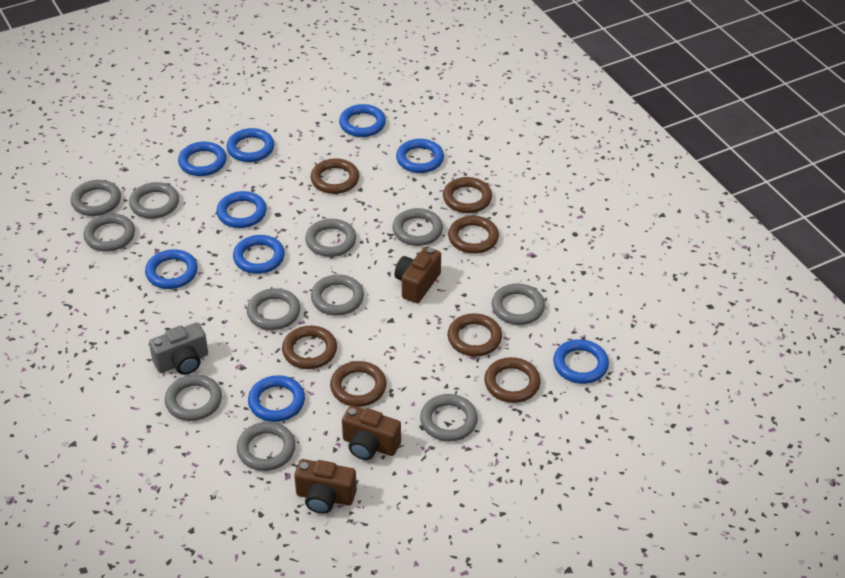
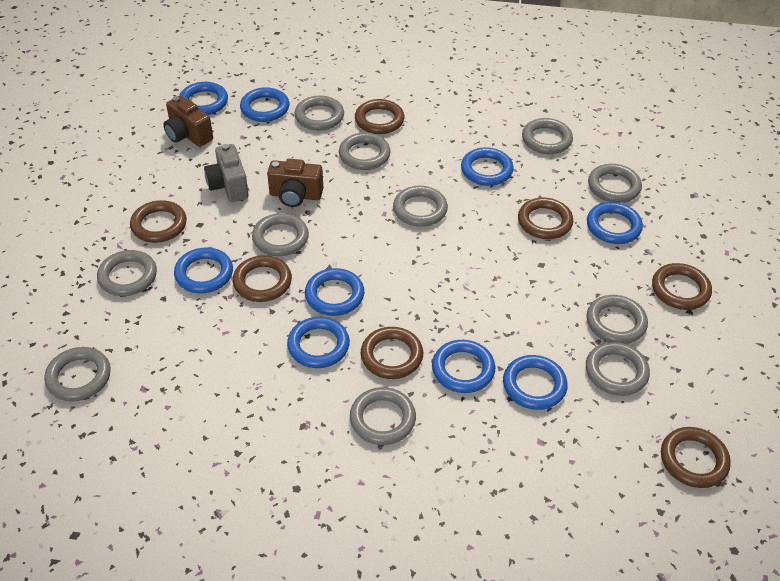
brown camera: [294,459,357,514] [342,405,401,460] [394,247,441,303] = 3 -> [163,96,213,147] [267,159,323,207] = 2

